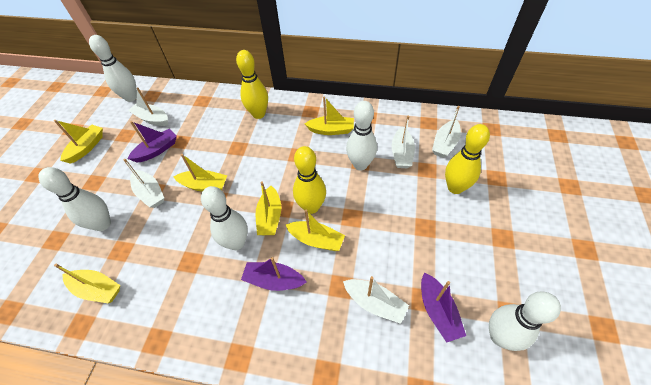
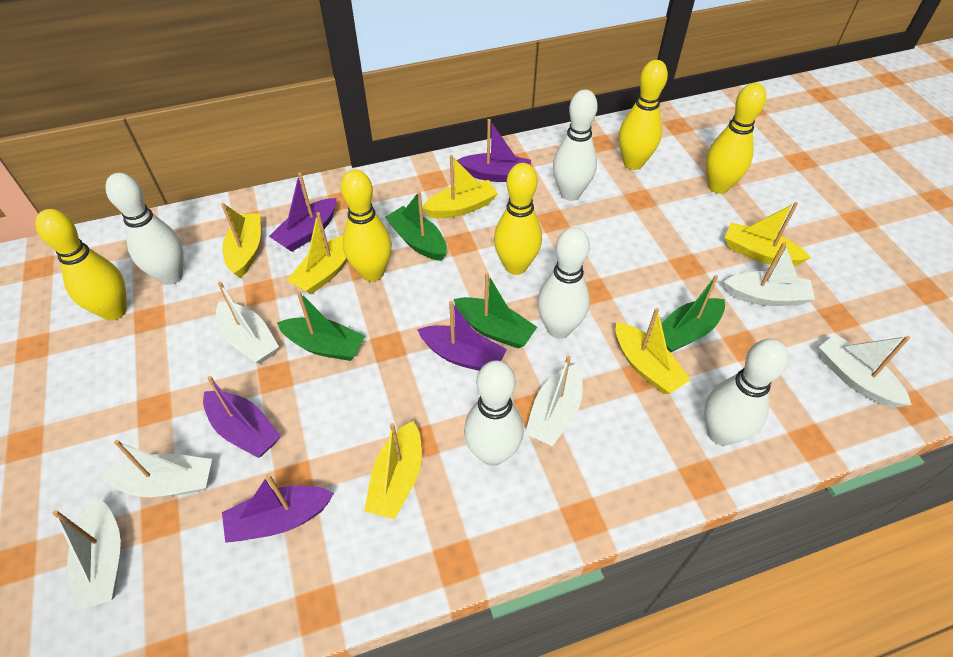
green boat: none = 0 -> [277,291,365,361] [385,191,447,261] [454,273,537,349] [661,275,725,353] = 4
purple boat: [127,121,177,163] [241,257,307,291] [421,273,466,342] = 3 -> [203,376,281,458] [222,474,334,543] [269,172,336,252] [417,301,507,371] [457,119,531,182] = 5
white boat: [123,159,164,208] [128,87,168,126] [343,276,409,324] [392,116,415,168] [432,106,461,158] = 5 -> [52,497,121,612] [102,440,212,497] [216,282,279,364] [525,356,583,446] [724,242,815,306] [819,334,912,408] = 6
yellow bowling pin: [236,50,268,119] [293,146,326,214] [445,124,490,194] = 3 -> [35,209,127,321] [341,169,392,282] [494,163,542,275] [619,60,668,170] [706,83,766,194] = 5

